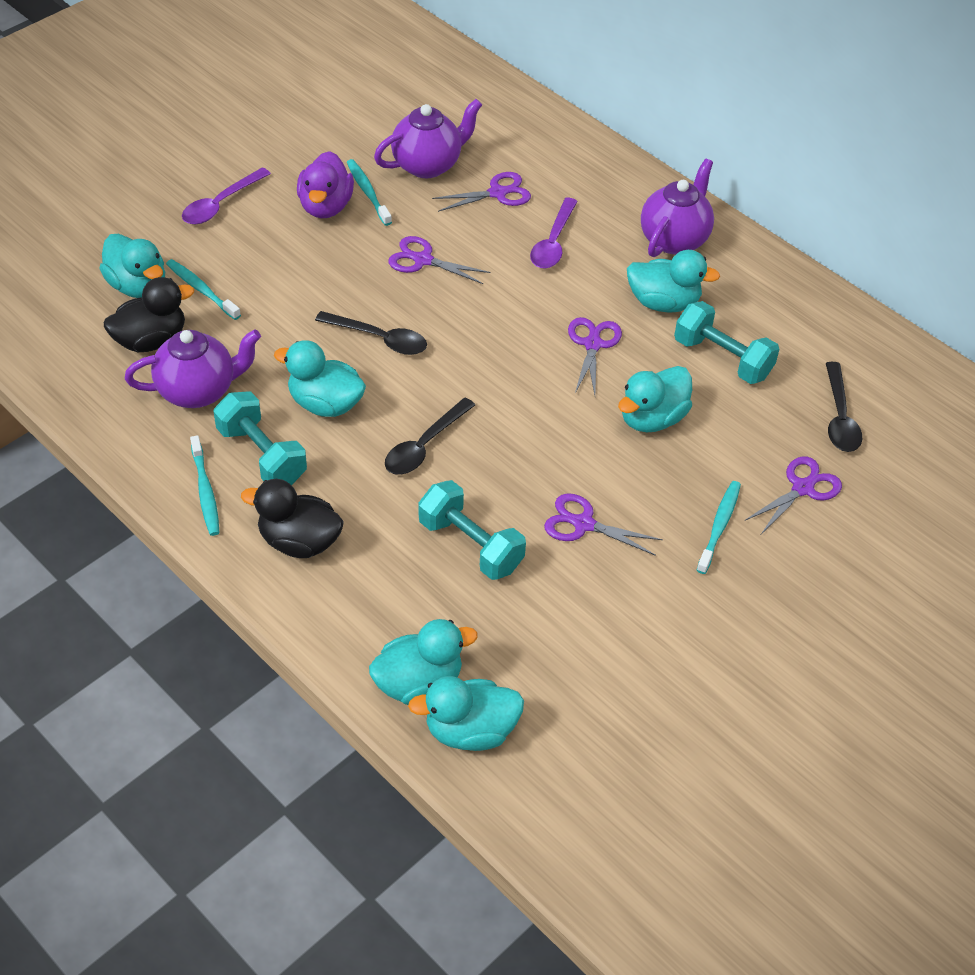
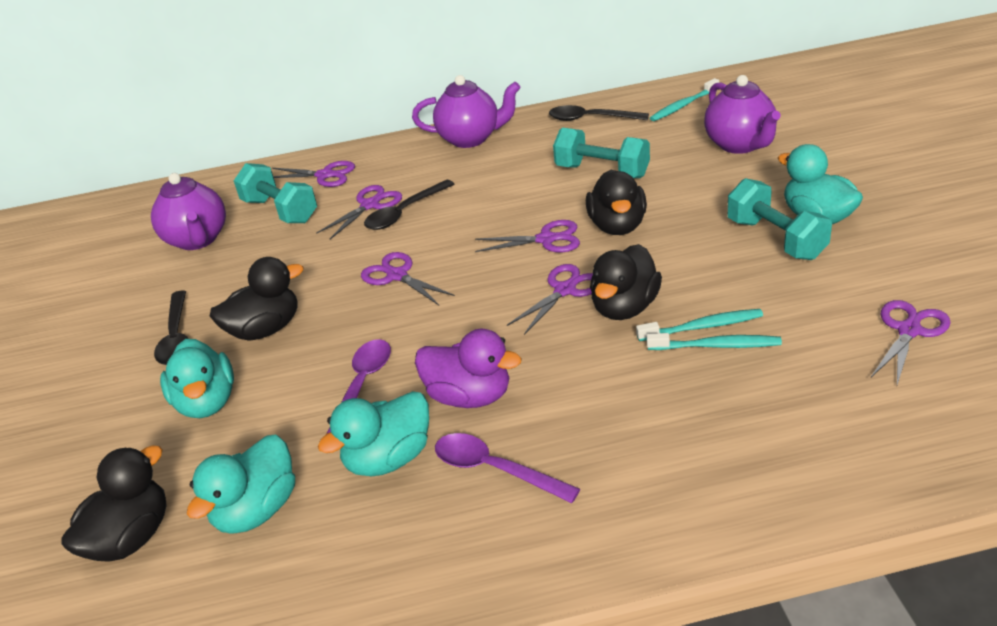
black duck: [104,277,194,352] [241,479,344,558] = 2 -> [61,445,167,562] [210,257,304,341] [586,170,647,235] [590,244,662,320] = 4
purple scissors: [388,236,491,284] [432,172,531,212] [544,494,663,556] [568,317,622,395] [744,457,842,534] = 5 -> [272,161,355,187] [316,185,402,239] [361,252,455,305] [475,220,580,252] [507,264,593,335] [871,300,951,385] = 6
turquoise duck: [99,234,165,298] [274,340,366,417] [369,619,478,705] [408,676,524,751] [618,366,692,432] [627,250,720,313] = 6 -> [160,339,234,418] [187,435,295,534] [318,391,429,477] [778,144,863,224] = 4
turquoise toothbrush: [166,259,241,320] [190,435,219,536] [347,159,392,226] [697,481,741,574] = 4 -> [636,309,763,341] [647,333,782,350] [650,78,719,121] = 3

